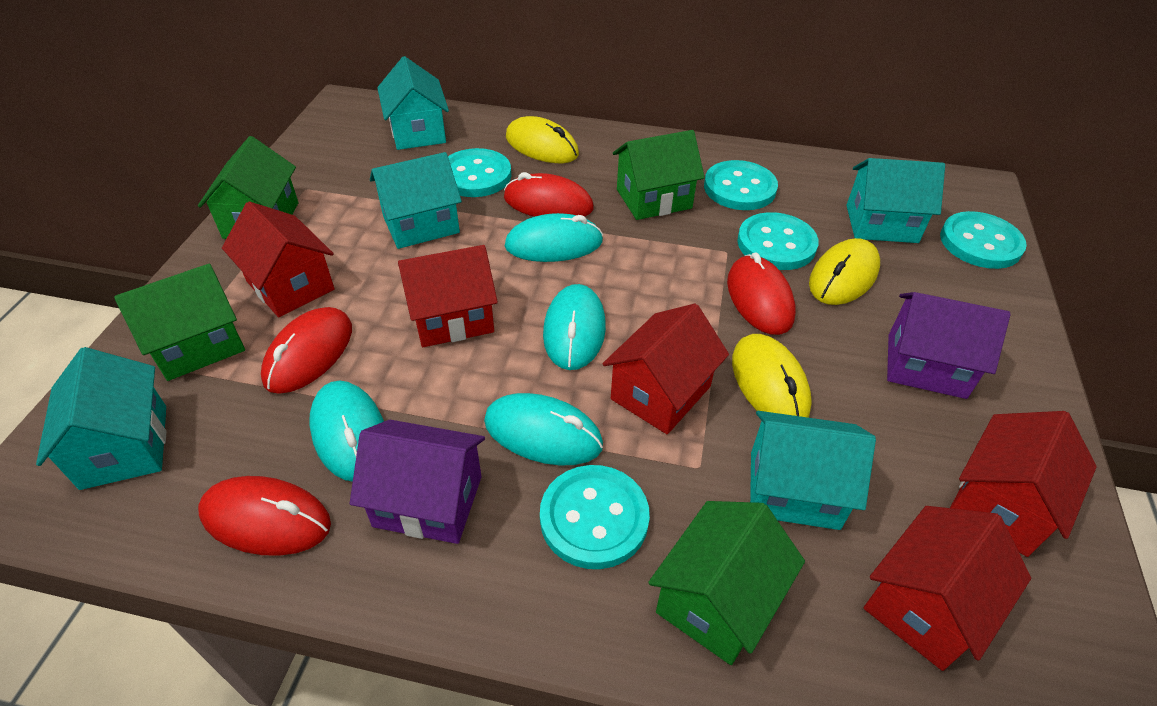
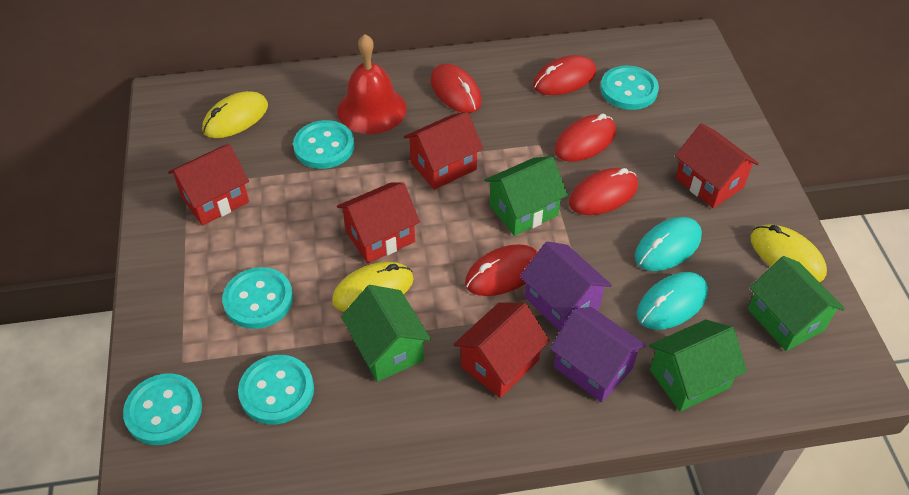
red bell: none = 0 -> [337,34,407,134] = 1
red mouse: [198,476,331,556] [261,307,352,393] [504,172,594,217] [727,252,796,335] = 4 -> [431,64,482,113] [465,244,538,296] [533,55,596,95] [554,114,616,162] [569,168,638,215] = 5
turquoise house: [36,347,166,490] [370,152,462,249] [377,56,449,150] [750,411,876,530] [846,158,945,243] = 5 -> none = 0
turquoise mouse: [310,380,384,482] [484,393,603,466] [505,213,603,262] [543,284,606,370] = 4 -> [635,217,702,271] [637,272,708,330] = 2

